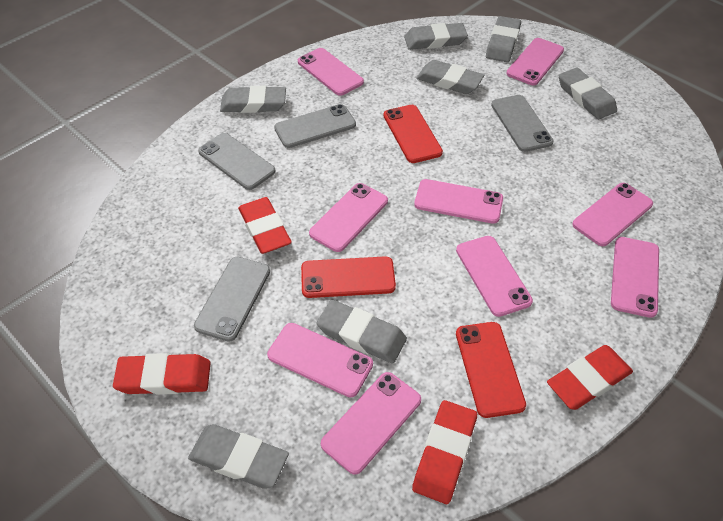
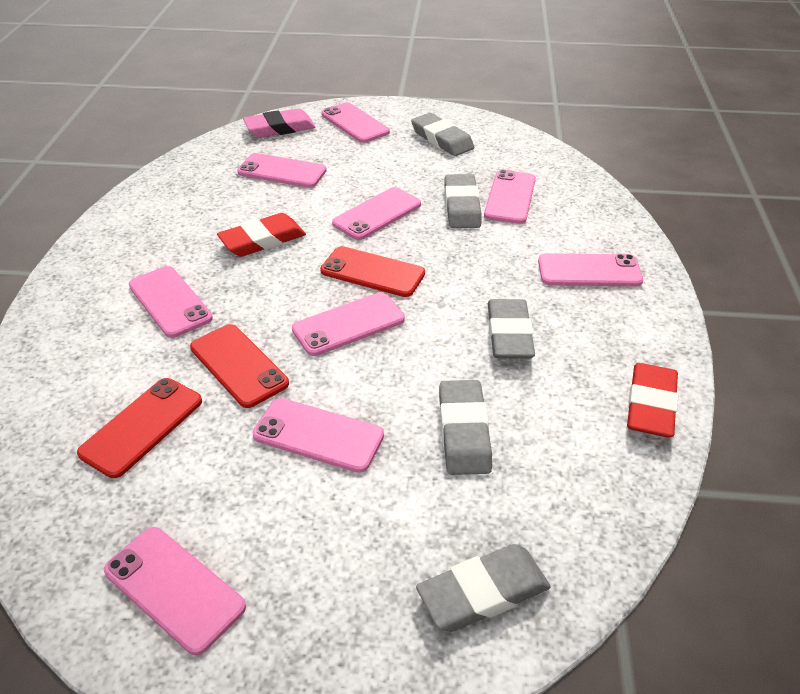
grey eraser: [188,424,289,489] [220,86,286,113] [317,300,407,364] [404,23,468,50] [416,60,484,94] [486,16,521,62] [559,68,617,119] = 7 -> [411,113,474,156] [416,544,551,632] [439,380,492,475] [445,174,481,228] [488,299,535,359] = 5
grey phone: [194,257,270,342] [198,133,276,190] [274,104,356,148] [491,95,554,152] = 4 -> none = 0
pink eraser: none = 0 -> [243,108,316,138] = 1
red eraser: [113,353,211,395] [238,197,292,254] [412,400,477,504] [547,345,633,410] = 4 -> [217,213,306,257] [627,363,678,438] = 2

